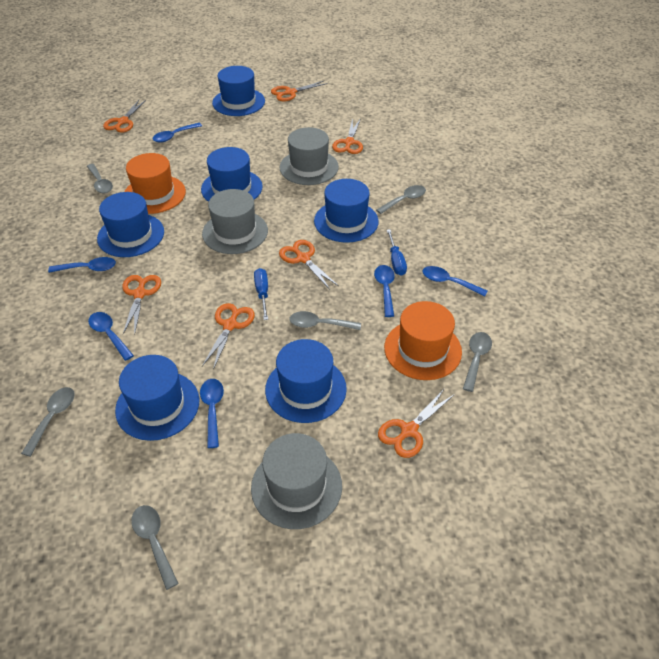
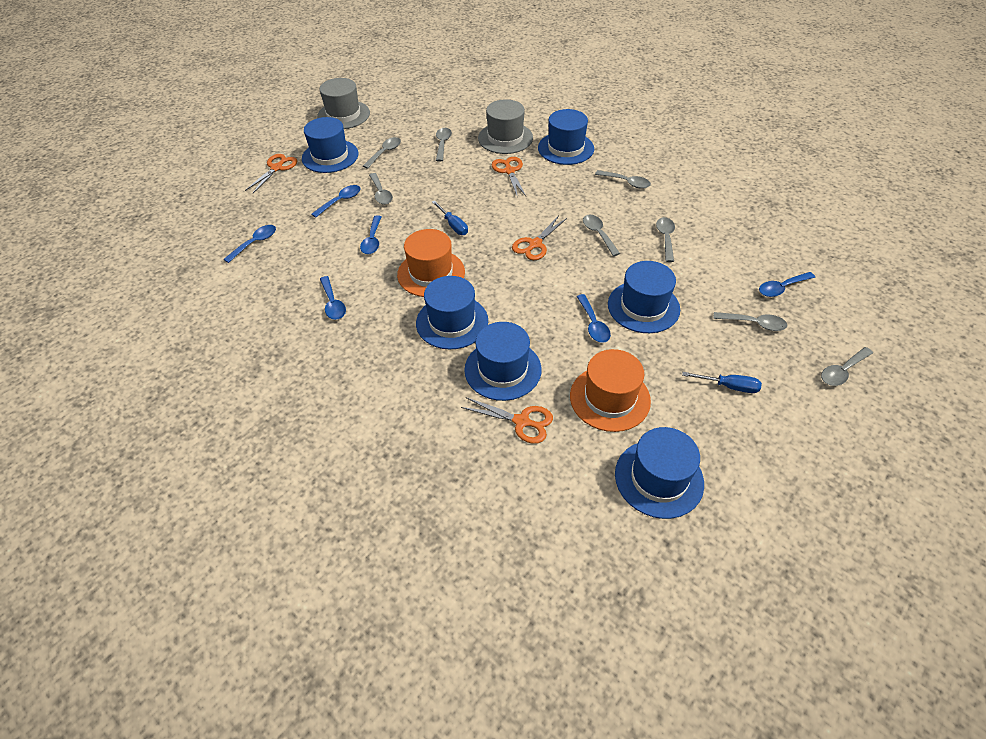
grey hat: [202,189,268,254] [251,433,342,529] [280,127,339,185] = 3 -> [317,78,370,129] [478,99,533,154] = 2
grey spoon: [21,387,75,457] [87,164,113,194] [131,505,179,590] [289,311,361,330] [376,185,426,214] [463,332,492,392] = 6 -> [363,137,401,169] [369,173,393,205] [436,128,452,162] [583,215,620,256] [595,170,651,189] [656,217,675,262] [713,312,788,331] [821,347,873,386] = 8
orange scissors: [103,100,146,133] [122,275,161,335] [202,303,255,370] [271,81,328,101] [279,240,339,290] [332,118,363,154] [378,388,455,458] = 7 -> [245,154,297,193] [461,397,553,444] [492,157,526,196] [512,216,567,260] = 4

